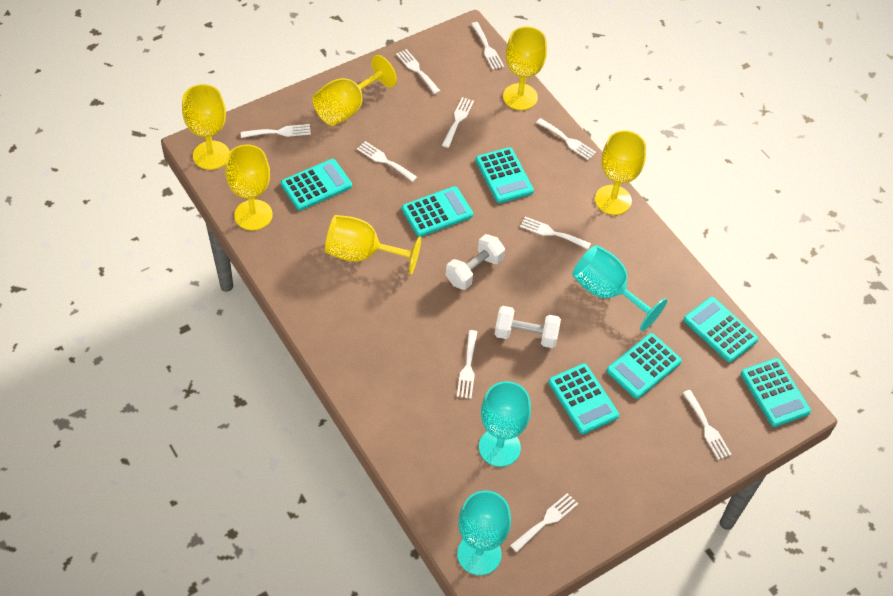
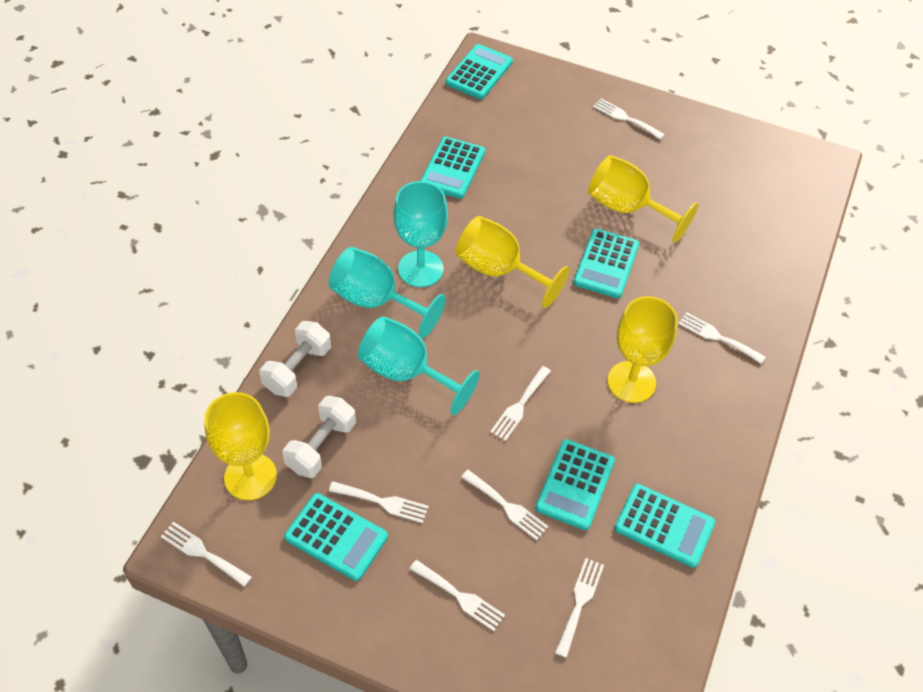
turquoise calculator: [281,159,352,210] [402,186,473,237] [476,147,534,203] [548,363,619,434] [607,333,682,399] [684,297,758,362] [741,358,811,427] = 7 -> [284,493,388,581] [420,137,485,199] [446,44,513,99] [535,439,615,530] [573,229,639,298] [614,484,715,568] = 6
white fork: [241,124,311,138] [357,141,417,182] [396,49,440,94] [442,97,474,148] [457,330,477,399] [471,22,504,70] [510,493,578,552] [520,217,591,249] [536,118,596,160] [683,390,731,460] = 10 -> [161,522,252,587] [329,481,429,523] [410,560,505,631] [461,470,549,540] [490,366,551,441] [555,558,604,658] [593,98,665,140] [679,312,765,364] = 8
yellow goblet: [182,84,230,170] [225,145,273,231] [312,55,397,126] [325,215,421,275] [503,27,547,110] [595,131,646,215] = 6 -> [204,392,277,500] [456,216,570,308] [588,155,698,243] [607,296,678,403] = 4

